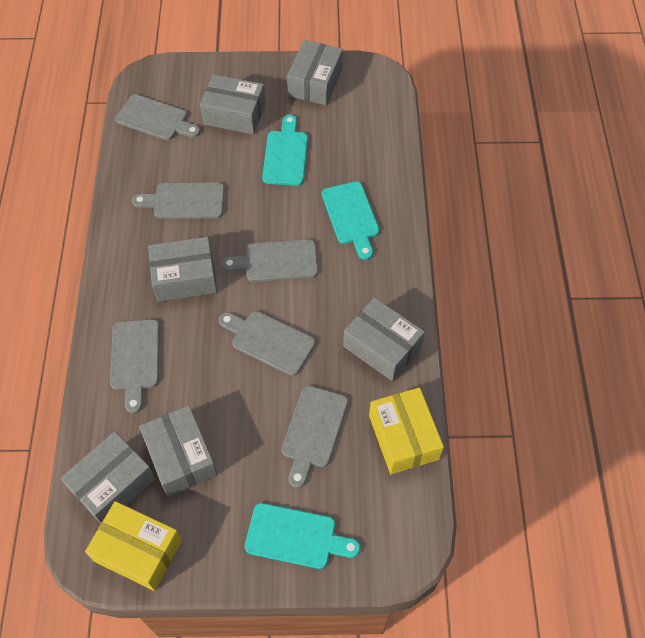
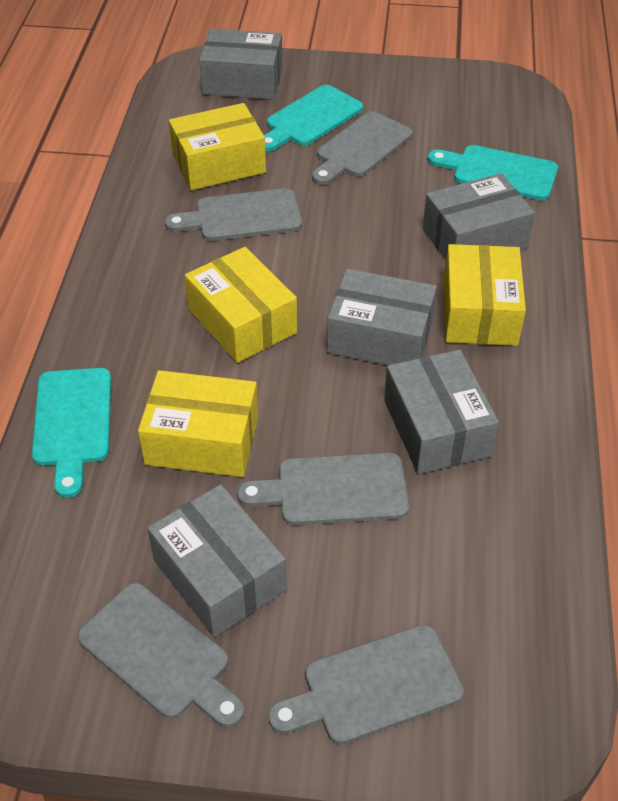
grey box: [60,431,156,524] [139,405,217,497] [148,237,217,302] [200,74,265,135] [287,40,343,106] [343,297,425,381] = 6 -> [147,484,286,637] [199,28,283,100] [327,269,437,365] [384,349,499,474] [423,173,535,260] = 5
grey cutting board: [110,319,160,413] [115,94,200,140] [132,183,224,219] [219,311,315,376] [222,239,318,282] [282,386,348,488] = 6 -> [77,583,245,727] [165,188,302,241] [237,453,409,525] [268,625,464,744] [312,111,413,185] = 5
yellow box: [85,501,182,591] [369,388,444,474] = 2 -> [138,370,258,477] [169,103,266,190] [185,247,297,363] [444,244,526,346] = 4

